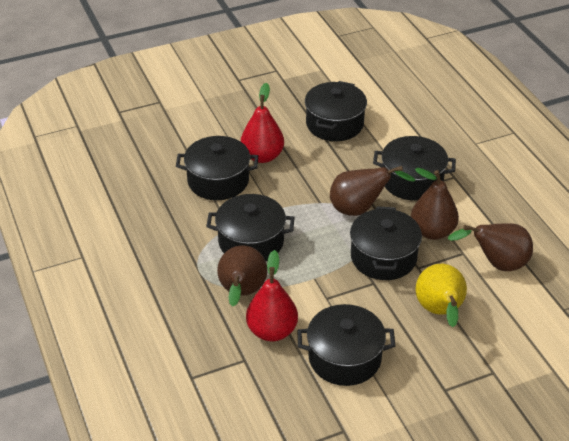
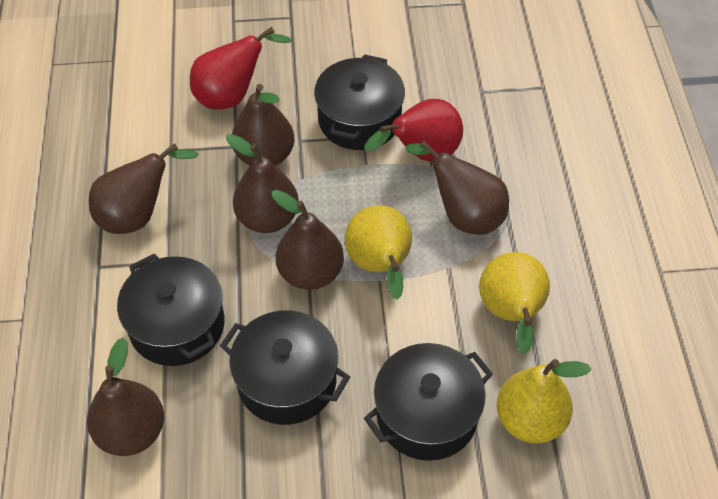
black pot: [176,136,258,200] [206,194,295,261] [298,304,395,386] [305,81,367,141] [350,206,422,280] [373,136,456,201] = 6 -> [117,254,225,366] [220,310,350,425] [314,54,405,150] [364,343,493,461] = 4
brown pear: [217,245,267,307] [330,166,415,216] [411,168,459,240] [448,223,533,271] = 4 -> [87,337,164,456] [89,143,199,234] [226,134,299,233] [232,84,295,166] [271,190,344,290] [405,141,509,235] = 6
yellow pear: [415,264,467,327] = 1 -> [344,205,412,300] [479,252,550,355] [496,359,592,443] = 3

